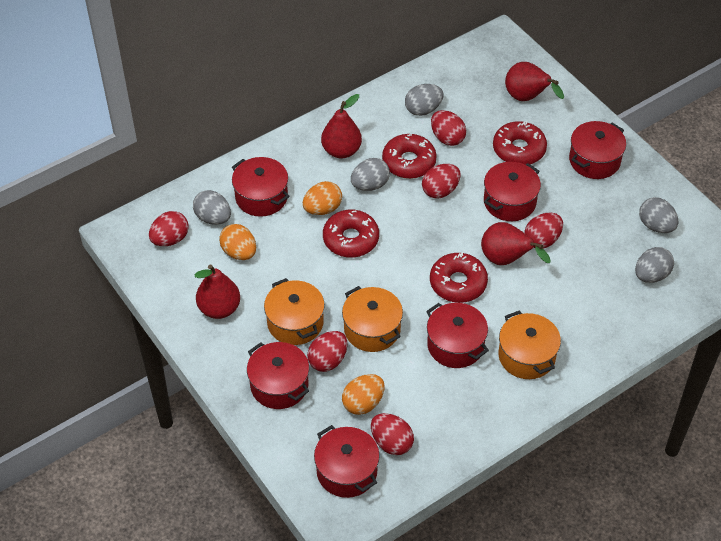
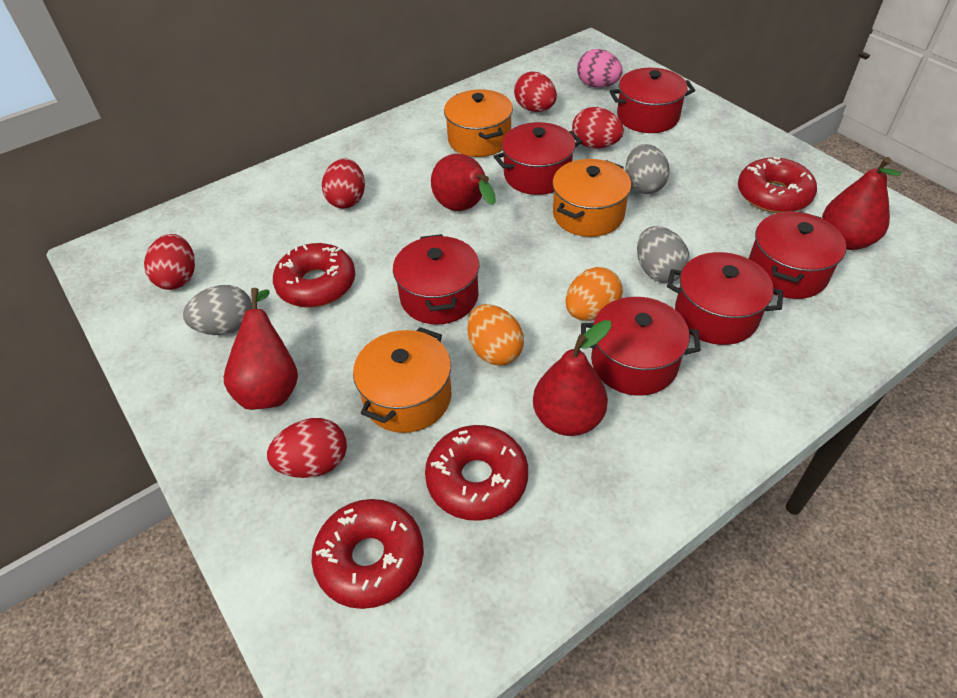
grey egg: [193,190,231,225] [351,158,390,191] [405,84,444,116] [635,247,674,283] [639,197,678,233] = 5 -> [183,285,252,335] [626,144,670,194] [637,226,689,282] = 3
orange egg: [219,224,256,260] [303,181,342,215] [342,374,385,415] = 3 -> [468,304,524,366] [566,267,623,321] = 2
pink egg: none = 0 -> [577,49,622,88] = 1
red egg: [149,211,189,246] [307,331,347,372] [371,413,414,455] [422,164,461,199] [431,110,466,146] [524,213,563,249] = 6 -> [144,234,195,290] [267,418,347,478] [322,158,365,209] [514,72,557,112] [572,107,624,149] = 5

